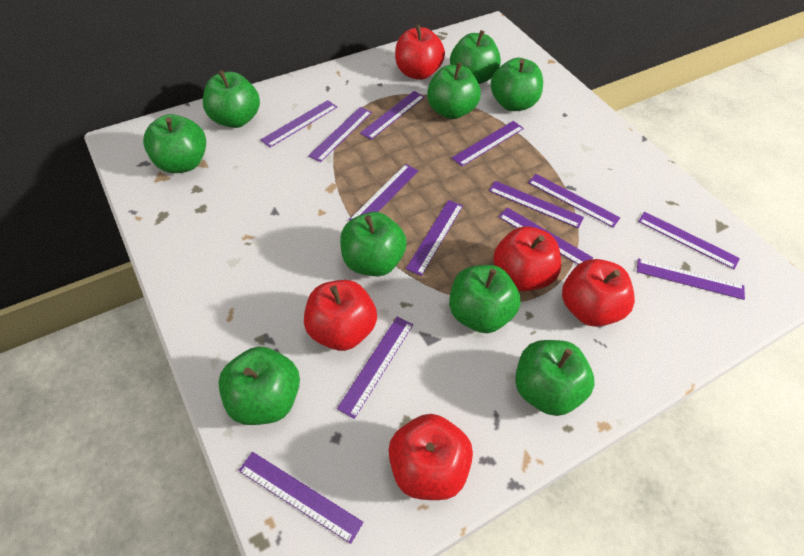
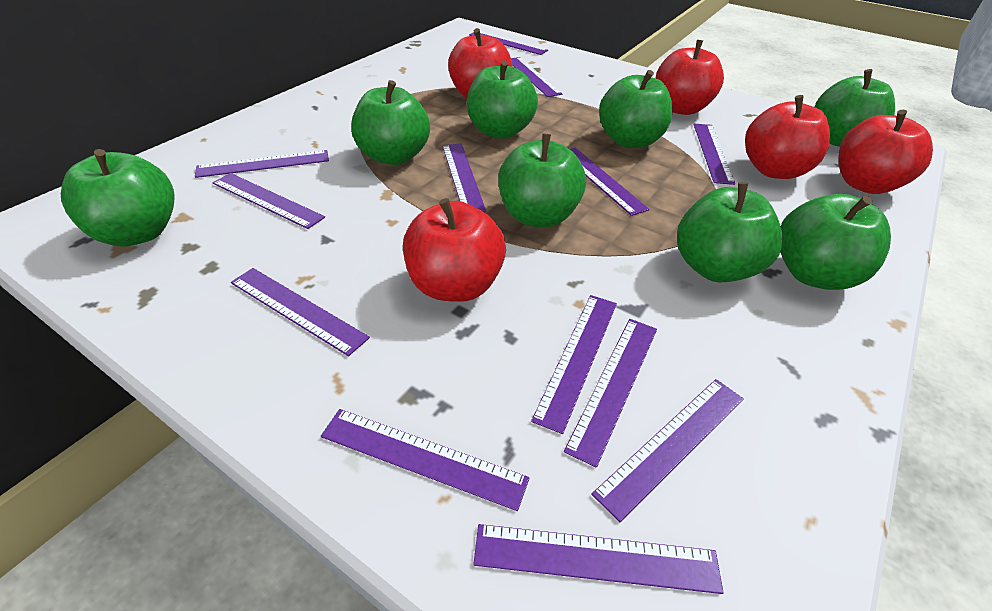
green apple: [143,114,206,173] [203,70,260,128] [218,346,300,425] [340,212,407,276] [427,62,481,119] [449,265,521,333] [450,30,501,84] [491,58,543,111] [515,340,595,416] = 9 -> [61,149,175,246] [351,80,430,165] [467,60,538,139] [498,134,586,228] [599,70,673,148] [677,182,783,282] [780,194,891,290] [815,69,895,147] = 8

